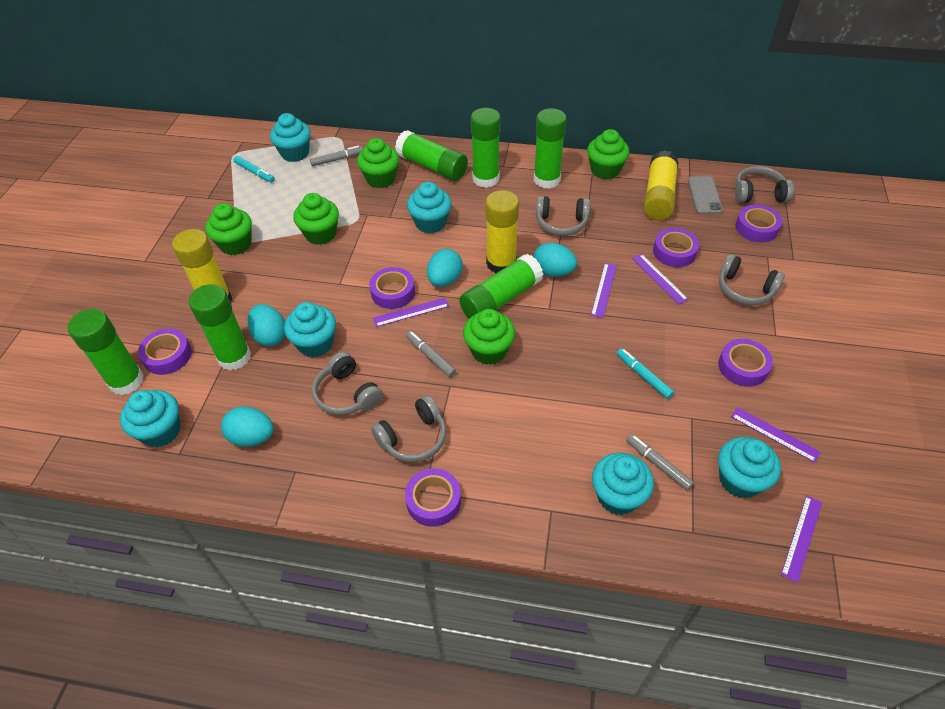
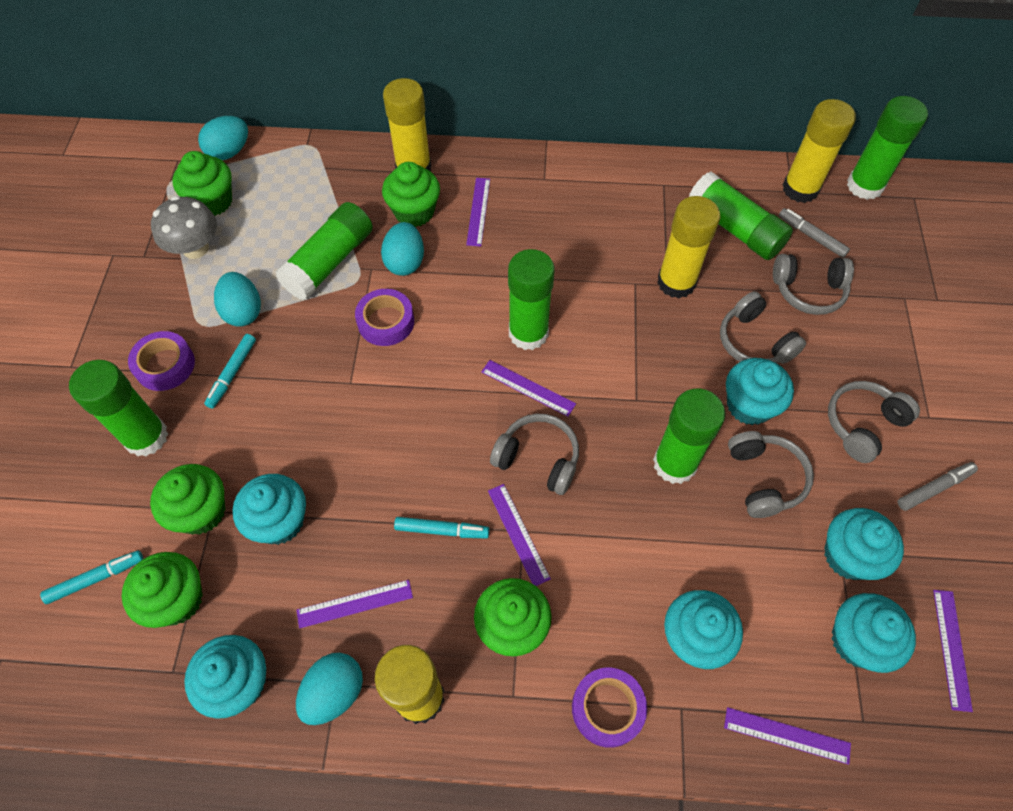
grey marker: [310,145,363,166] [406,331,456,377] [626,434,694,490] = 3 -> [779,208,850,258] [897,462,978,511] = 2
grey mushroom: none = 0 -> [151,196,217,259] = 1
grey phone: [688,176,723,214] = 1 -> none = 0
purple ruler: [373,298,449,327] [591,263,617,318] [632,254,689,304] [731,407,821,463] [781,496,822,583] = 5 -> [296,580,413,628] [466,178,490,247] [481,360,576,416] [488,484,551,586] [724,707,851,765] [933,590,973,712] = 6
purple tape: [138,329,192,375] [369,267,415,309] [405,468,461,527] [653,228,699,267] [718,339,773,387] [736,204,782,242] = 6 -> [128,331,195,391] [355,289,414,346] [572,668,647,748] = 3
turquoise marker: [234,156,275,183] [617,348,674,399] = 2 -> [40,550,143,604] [204,334,256,409] [394,517,490,538] = 3
yellow glue stick: [172,229,232,303] [485,190,519,273] [644,150,679,220] = 3 -> [375,645,445,724] [383,78,431,172] [657,196,720,298] [783,99,856,203] = 4

